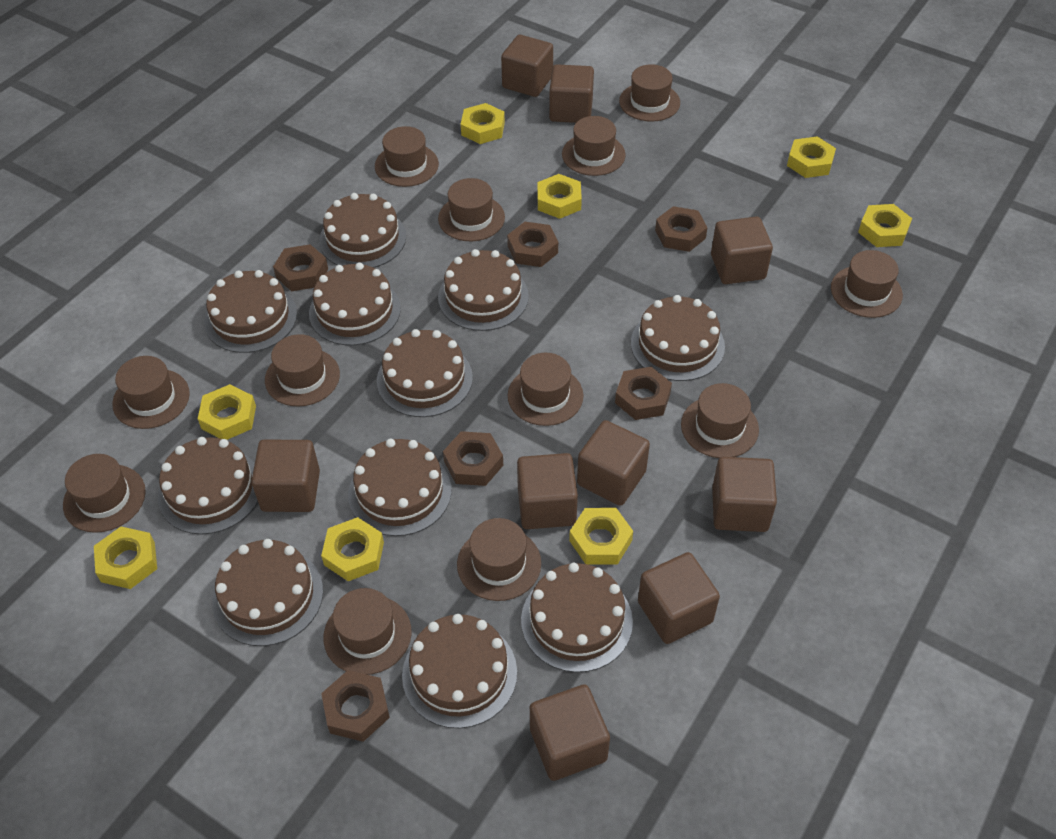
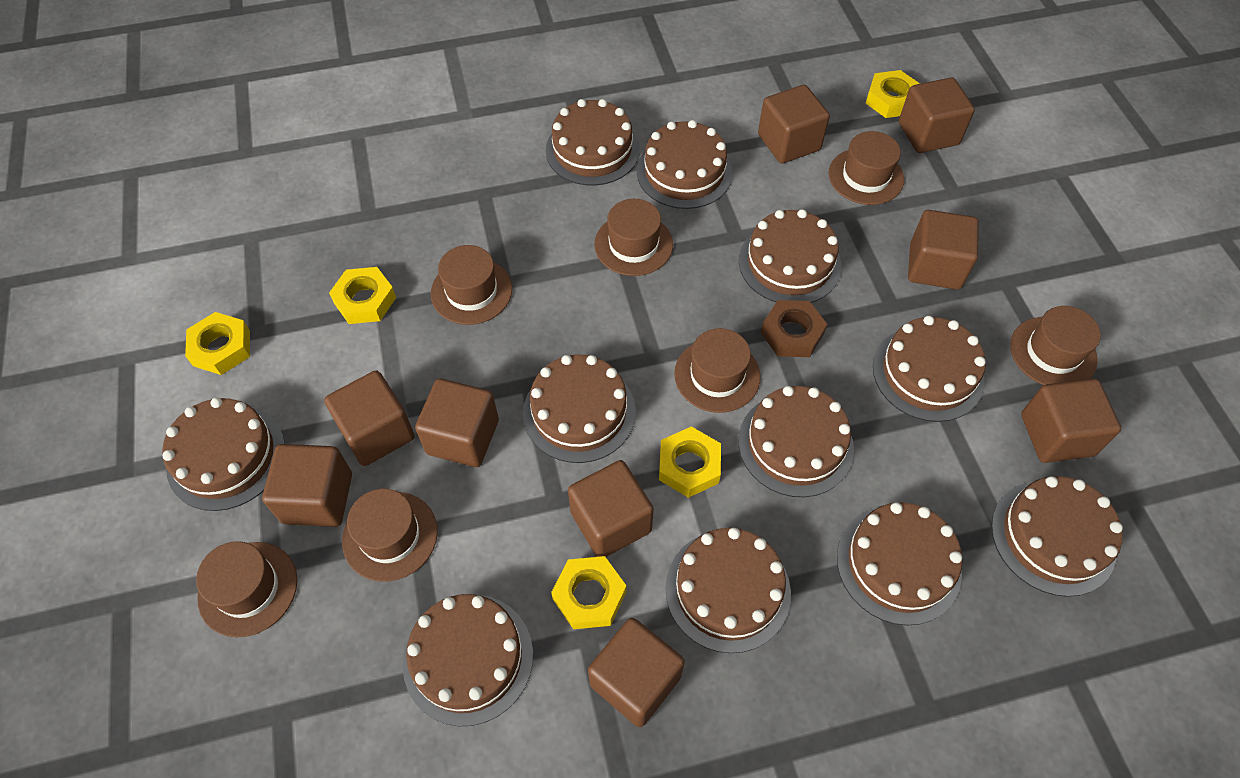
brown hat: [63,454,146,533] [112,356,190,429] [265,334,340,407] [323,588,411,675] [375,126,439,187] [438,178,505,241] [457,518,541,601] [508,353,583,426] [562,116,626,176] [619,64,680,122] [681,383,759,458] [831,250,903,318] = 12 -> [196,541,297,637] [342,489,438,582] [431,245,512,325] [594,199,673,276] [674,328,761,413] [829,131,904,205] [1010,306,1101,385] = 7
brown nut: [273,244,328,291] [321,670,390,742] [443,431,503,486] [507,222,558,267] [615,367,672,420] [655,206,708,252] = 6 -> [761,300,827,357] = 1
yellow nut: [94,527,157,589] [198,384,256,440] [321,517,384,581] [461,103,505,144] [537,174,582,219] [569,508,633,565] [787,137,836,178] [858,204,912,247] = 8 -> [185,312,250,375] [329,267,396,324] [551,556,627,629] [659,426,721,498] [866,70,920,118] = 5

